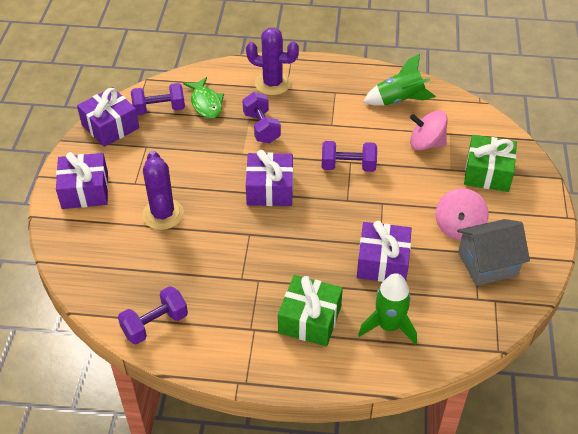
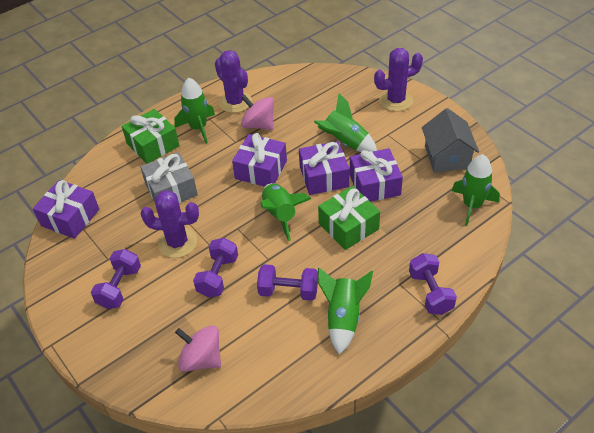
green fish: [183,77,224,119] = 1 -> none = 0
green rocket: [358,273,417,345] [363,53,436,106] = 2 -> [174,78,215,144] [260,183,311,241] [314,93,377,152] [318,268,373,355] [452,154,500,226] = 5
grey gift: none = 0 -> [140,152,198,203] = 1
purple cactus: [142,151,184,230] [246,28,299,95] = 2 -> [140,190,199,258] [215,50,252,113] [374,48,423,111] = 3

